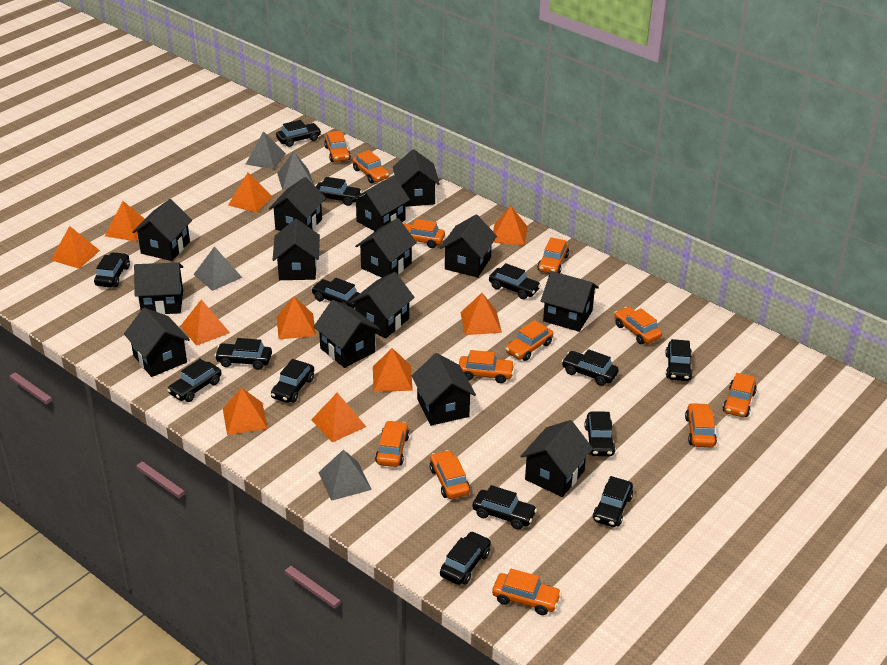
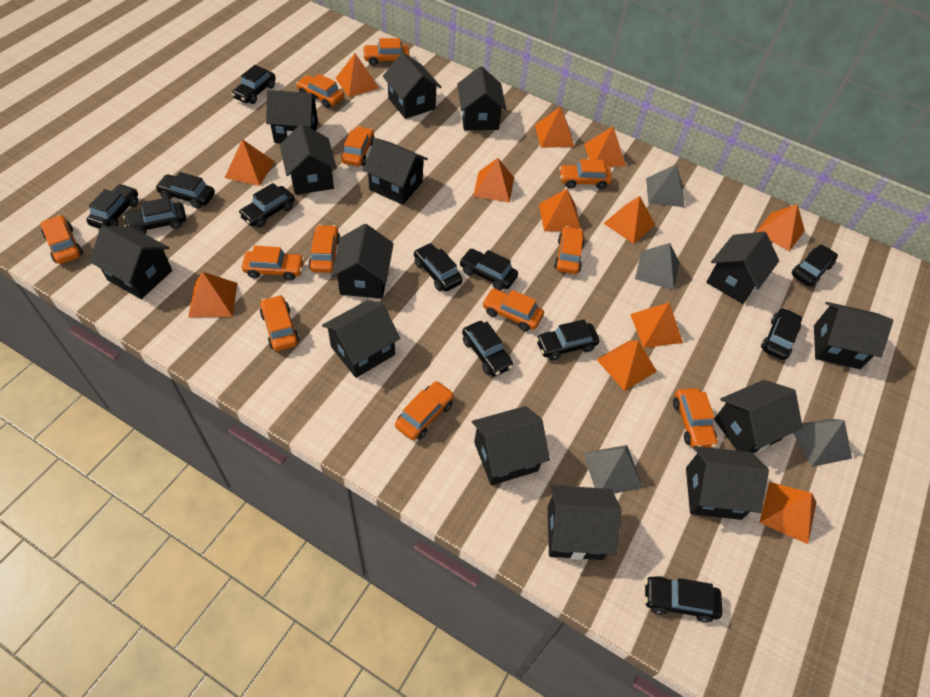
black car: [94,252,130,287] [167,359,222,402] [215,338,272,370] [271,359,314,403] [276,120,321,147] [311,278,360,308] [316,177,362,206] [440,531,491,585] [473,485,537,530] [489,263,541,299] [562,349,619,386] [584,411,615,457] [593,476,633,527] [665,339,693,381] = 14 -> [86,184,138,229] [123,197,186,234] [155,172,215,209] [232,65,276,104] [238,183,295,228] [414,243,463,292] [459,249,518,291] [462,321,513,376] [536,319,600,361] [645,576,722,623] [761,308,802,360] [792,244,838,287] = 12
orange pyramid: [51,226,100,269] [105,201,145,241] [181,299,230,346] [223,388,268,435] [228,172,272,213] [277,296,316,339] [311,393,366,442] [373,348,413,392] [460,293,502,335] [493,206,528,246] = 10 -> [188,272,237,317] [225,139,275,186] [336,53,379,97] [473,158,514,203] [535,106,574,148] [539,189,581,231] [584,126,626,167] [596,340,657,391] [603,196,655,244] [630,302,683,348] [756,204,805,251] [759,482,816,544] = 12

